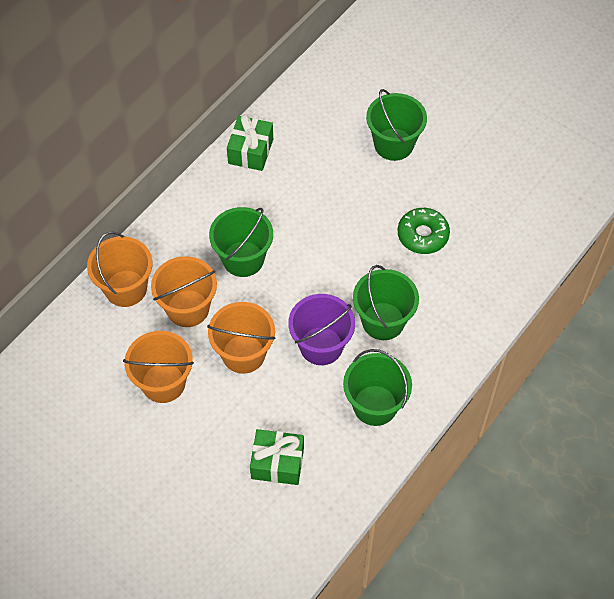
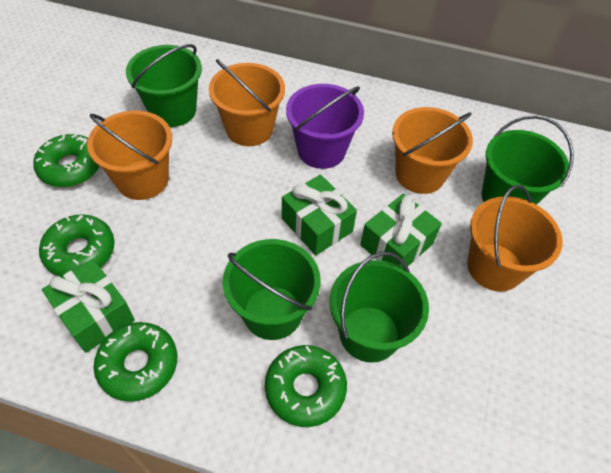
green donut: [398,208,450,254] = 1 -> [33,134,99,187] [39,214,115,277] [94,322,177,402] [265,345,347,427] = 4
green gift: [227,114,273,171] [250,429,304,485] = 2 -> [42,259,135,353] [282,175,357,255] [360,194,442,268] = 3

